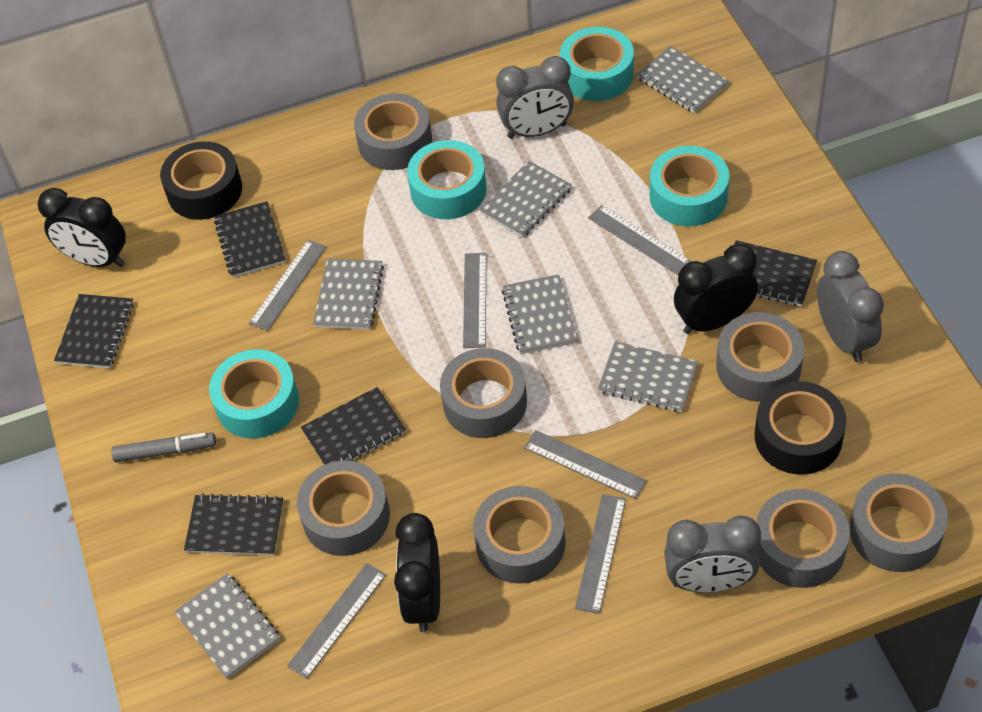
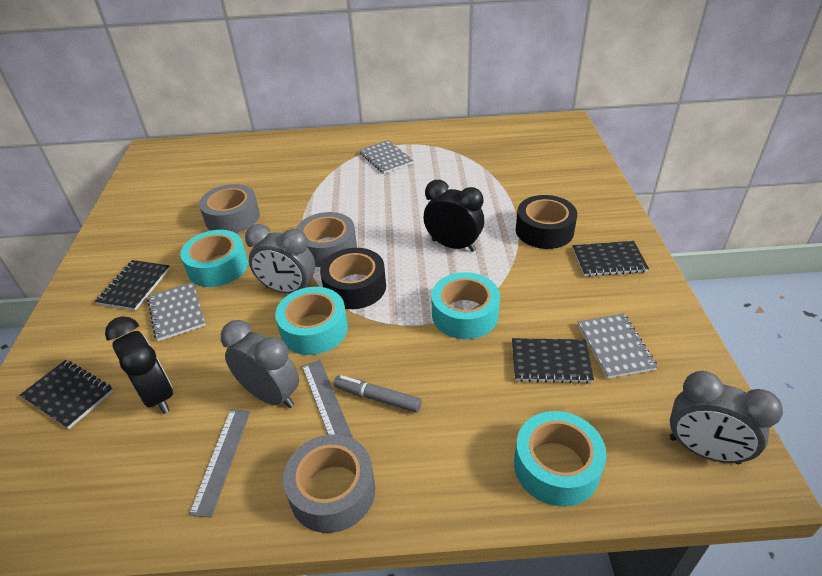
black clock: [38,188,126,267] [394,513,440,632] [674,244,758,334] = 3 -> [105,316,173,414] [423,180,484,252] = 2
black notebook: [54,294,134,368] [184,493,284,556] [214,201,286,278] [301,387,406,465] [734,240,817,307] = 5 -> [20,360,113,429] [95,260,170,311] [512,338,594,384] [573,241,649,277] = 4
grey notebook: [174,573,280,679] [313,258,384,330] [479,161,572,238] [502,274,578,354] [598,341,698,412] [636,46,729,113] = 6 -> [147,282,206,341] [359,140,414,174] [578,314,658,379] = 3
grey ruler: [249,240,326,331] [287,563,386,679] [463,253,486,348] [524,430,647,499] [575,494,626,614] [588,205,691,275] = 6 -> [189,409,250,518] [302,360,353,439] = 2
grey tape: [297,461,390,556] [354,93,432,170] [440,348,527,438] [473,486,565,584] [716,312,804,402] [757,489,850,588] [849,474,948,572] = 7 -> [199,184,260,233] [283,434,375,533] [296,212,357,267] = 3

